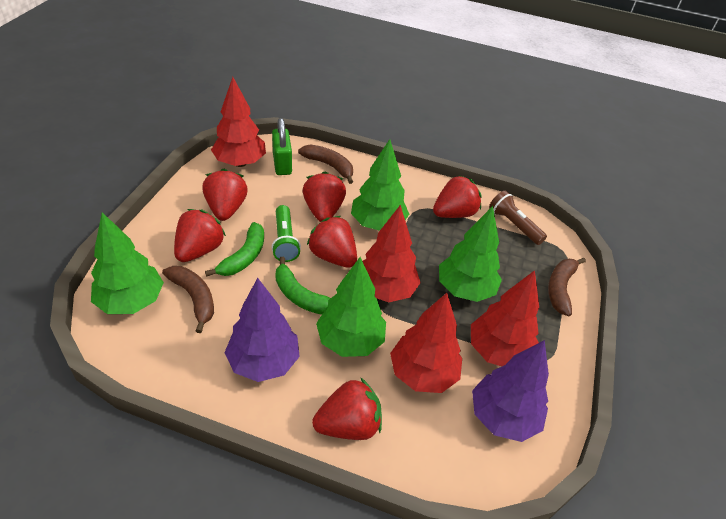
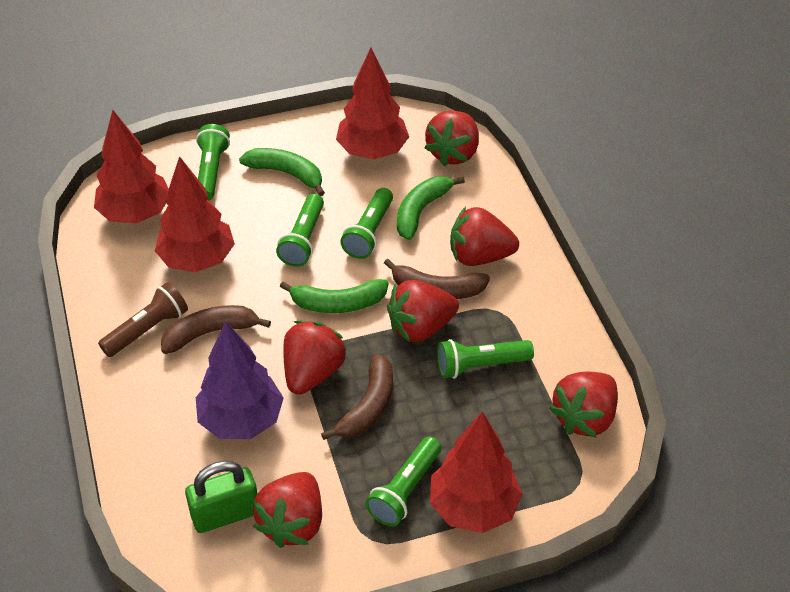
green banana: [205,222,264,277] [276,257,330,315] = 2 -> [239,148,325,196] [280,279,388,313] [397,176,465,240] = 3
green flashlight: [272,205,301,262] = 1 -> [196,124,230,201] [276,194,324,267] [340,188,393,259] [366,436,441,526] [437,339,534,379] = 5
green tree: [91,212,164,314] [316,257,386,357] [351,139,409,231] [439,206,502,302] = 4 -> none = 0
purple tree: [224,278,300,382] [472,340,549,442] = 2 -> [196,321,284,439] = 1

